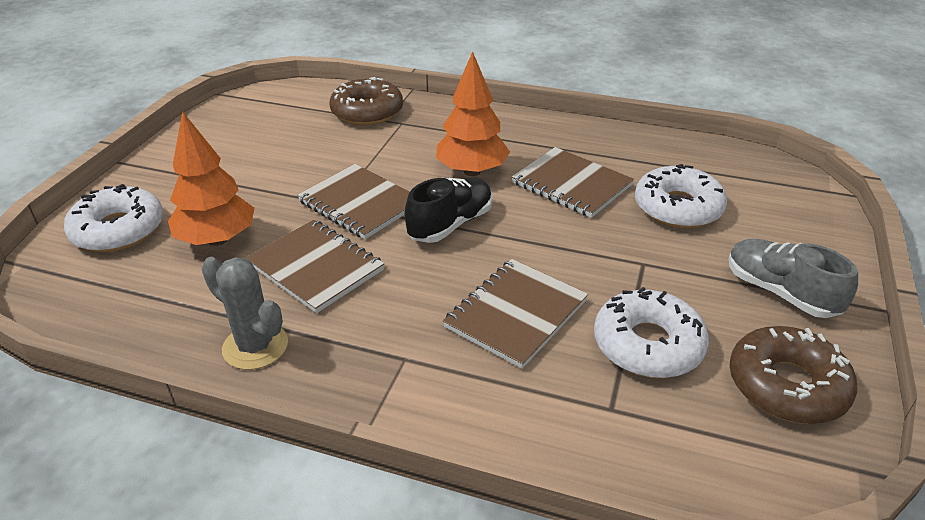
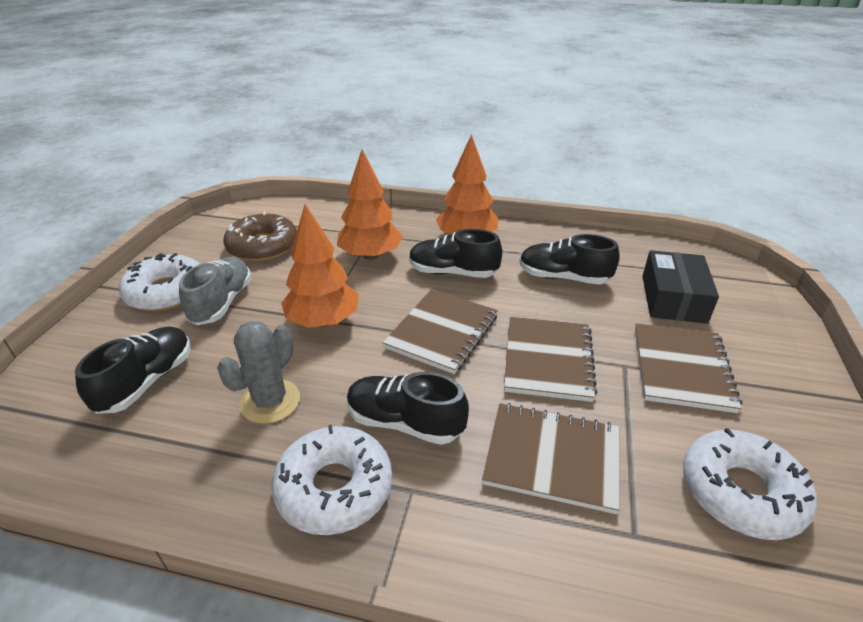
black box: none = 0 -> [642,250,719,324] = 1
black shoe: [405,177,492,243] = 1 -> [75,327,191,414] [347,372,469,445] [409,229,502,278] [519,234,620,285] = 4
brown donut: [329,77,403,125] [729,326,857,424] = 2 -> [223,211,297,261] = 1
orange tree: [168,111,255,246] [436,51,510,176] = 2 -> [281,204,359,328] [337,149,403,260] [436,134,498,234] = 3

